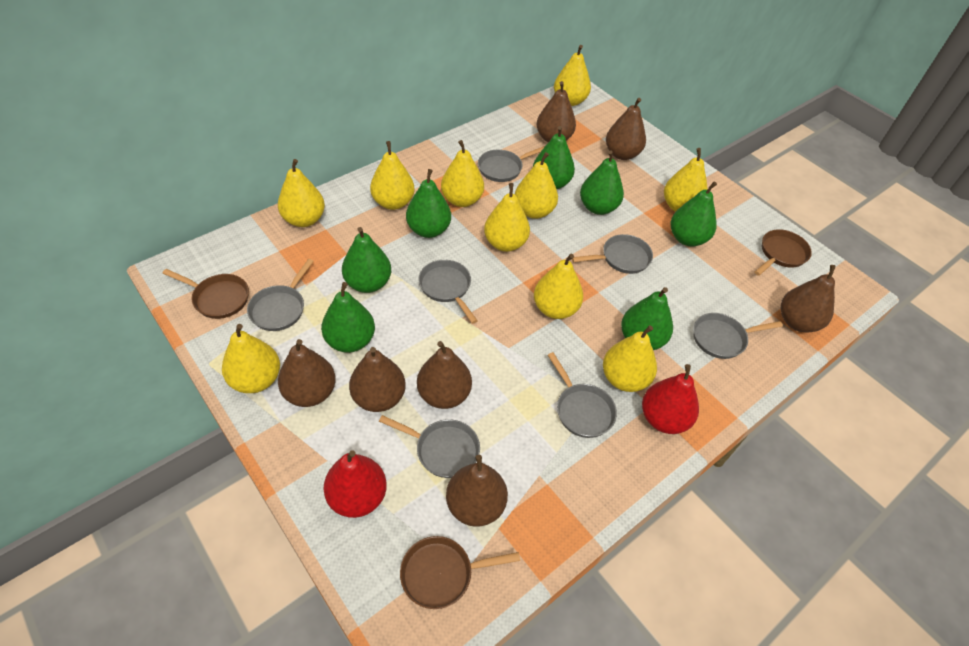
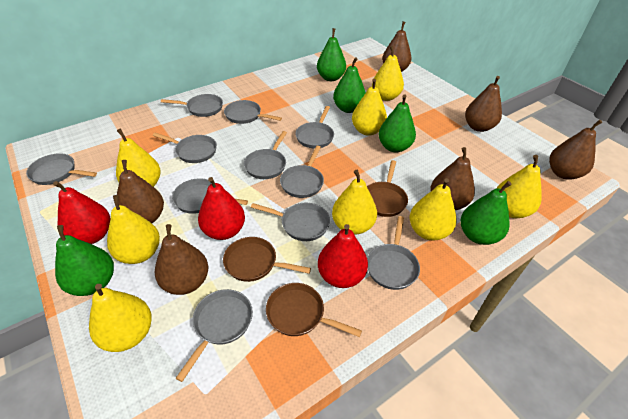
brown pear: [278,339,336,407] [349,347,406,412] [417,341,472,409] [446,455,508,527] [537,81,576,142] [606,98,646,160] [781,265,836,333] = 7 -> [117,160,164,223] [155,224,208,295] [382,21,412,72] [430,147,475,210] [465,76,502,132] [549,120,602,179] = 6
green pear: [321,282,375,353] [342,227,391,293] [406,169,451,238] [533,126,575,189] [580,150,624,215] [621,287,673,350] [671,181,717,247] = 7 -> [55,225,114,296] [317,28,346,81] [333,57,366,113] [379,95,416,152] [461,181,512,245] = 5
grey pan: [247,259,314,331] [379,415,480,478] [419,260,478,324] [478,146,545,182] [548,352,617,438] [572,234,653,274] [693,313,783,359] = 7 -> [26,153,97,185] [153,133,217,163] [161,94,223,117] [172,178,248,214] [176,289,253,382] [224,100,282,124] [244,131,287,179] [251,203,330,241] [280,146,324,198] [295,106,334,149] [367,216,420,290] = 11
red pear: [323,450,387,518] [642,364,699,434] = 2 -> [53,181,110,244] [198,177,245,240] [318,224,368,288] = 3
yellow pear: [222,324,280,393] [278,159,325,227] [370,141,415,210] [441,140,484,207] [484,183,530,252] [515,152,558,219] [534,254,583,319] [554,45,591,106] [603,325,657,392] [664,148,708,212] = 10 -> [89,284,152,352] [107,195,160,264] [116,129,161,187] [332,170,377,235] [352,79,387,136] [372,46,404,101] [410,178,457,241] [496,155,541,218] = 8

